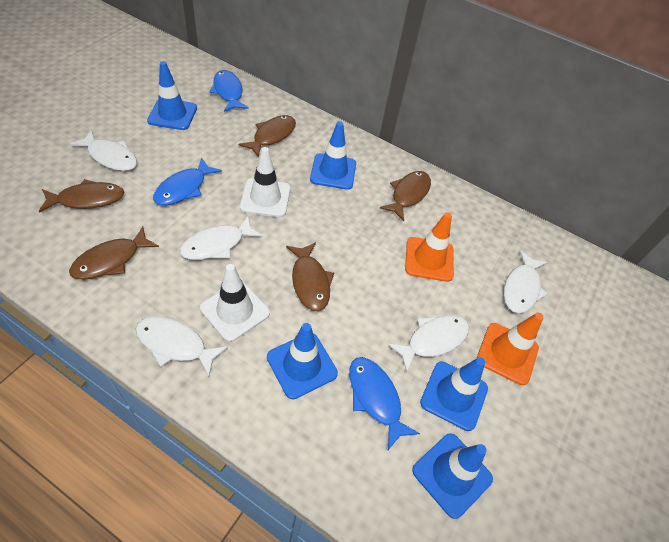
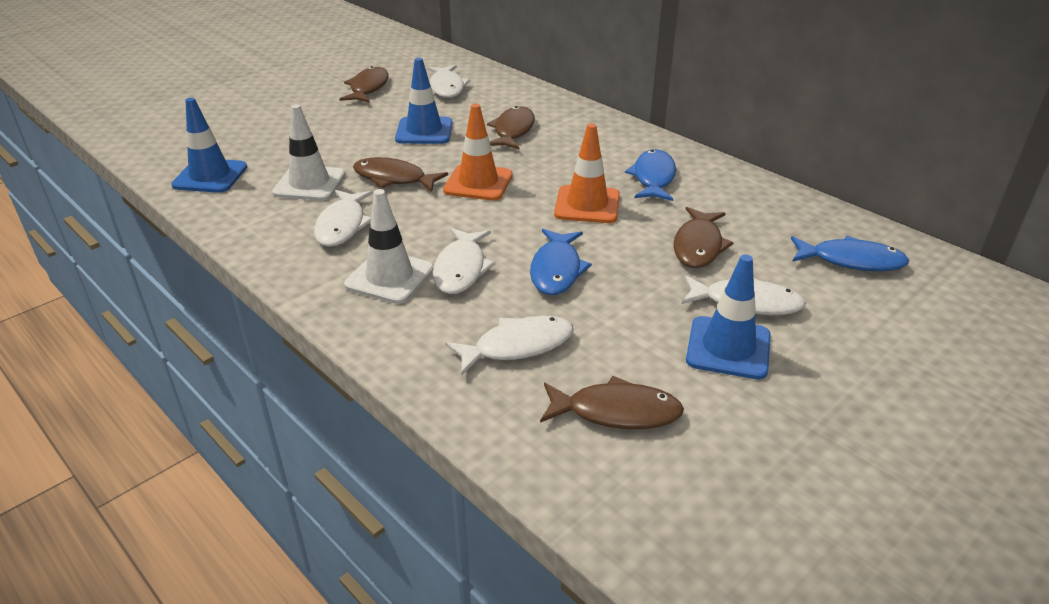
blue traffic cone: [147,61,197,130] [267,323,338,399] [310,121,356,190] [412,433,493,519] [420,357,488,431] = 5 -> [171,98,247,193] [395,58,452,144] [686,254,771,379] = 3

